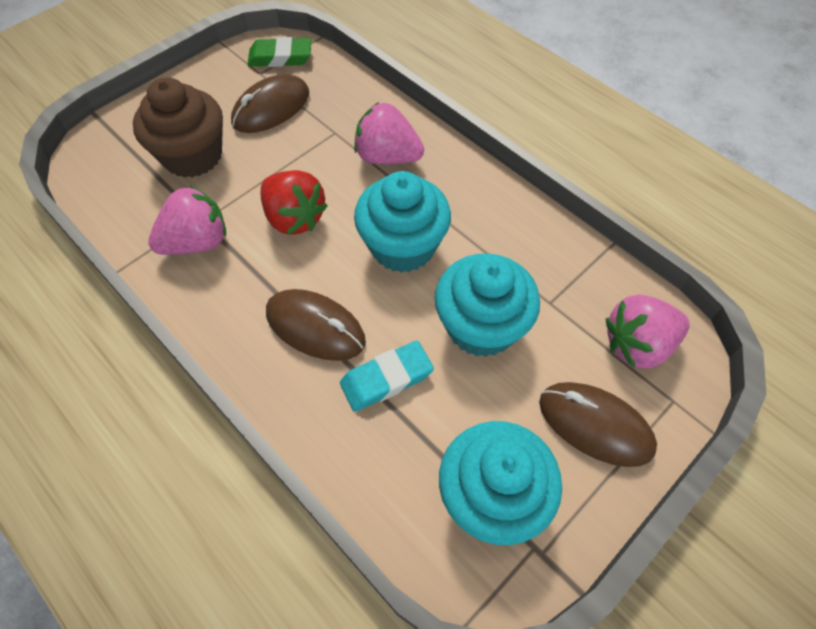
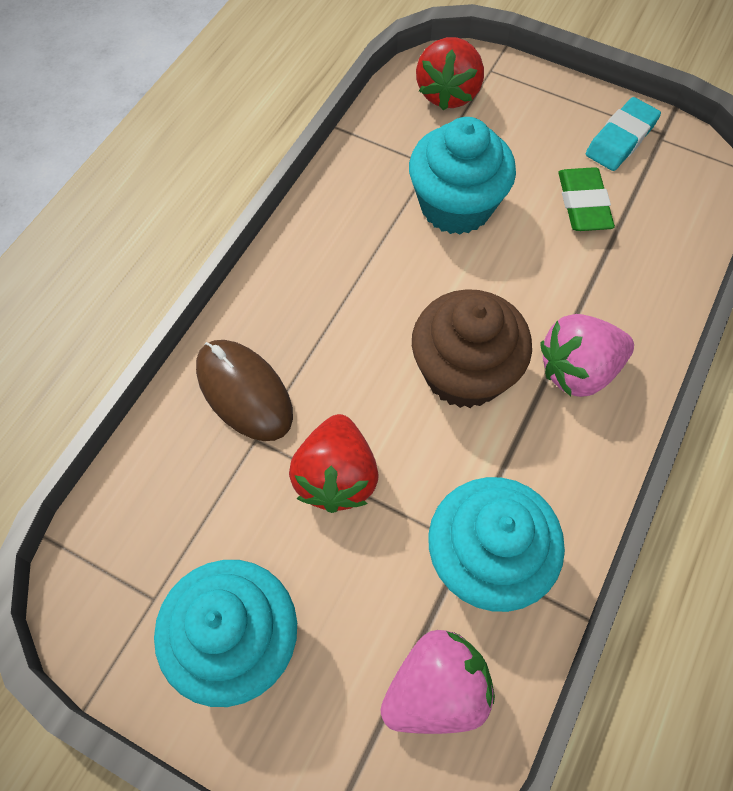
brown mouse: [231,74,309,133] [266,289,366,361] [539,382,657,467] = 3 -> [196,340,293,441] = 1
pink strawberry: [148,185,226,255] [354,102,424,164] [606,295,690,368] = 3 -> [381,630,495,734] [540,314,634,397] = 2
red strawberry: [261,170,328,235] = 1 -> [289,414,379,513] [416,37,484,110] = 2

